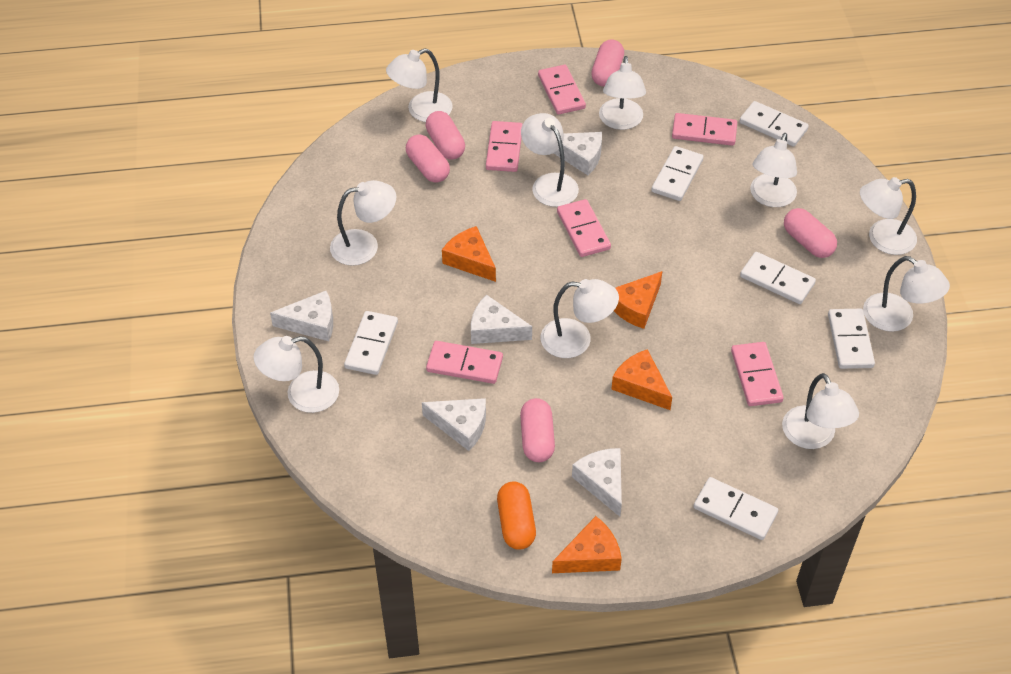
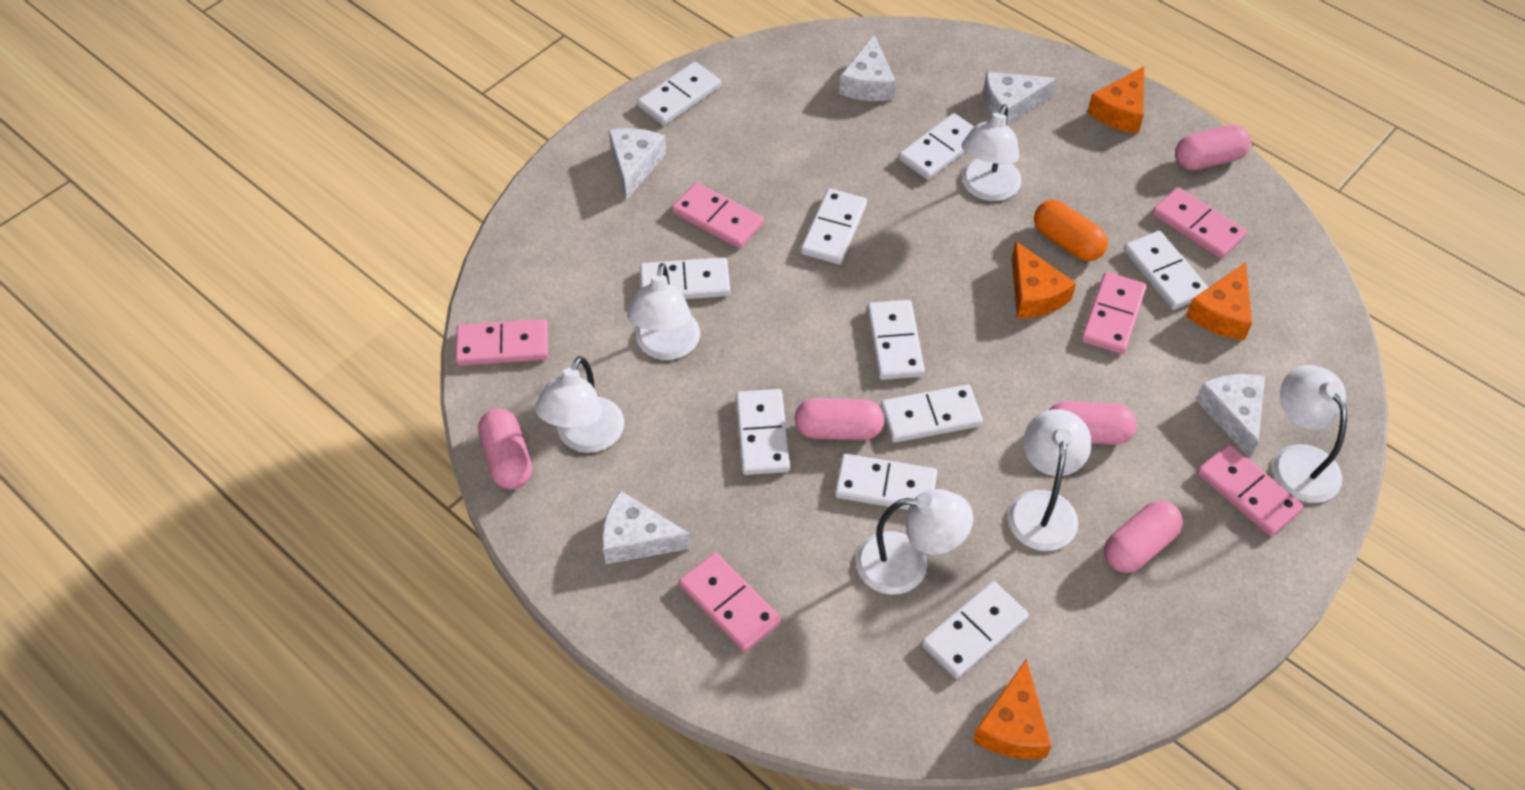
white domino: [344,311,398,375] [651,146,704,201] [693,477,778,540] [739,101,809,147] [740,252,816,304] [828,309,875,369] = 6 -> [637,62,721,126] [640,257,730,299] [736,389,790,475] [801,188,867,264] [835,454,937,510] [867,300,925,380] [881,385,983,443] [899,113,974,180] [922,581,1029,679] [1124,231,1209,310] = 10
white lamp: [253,336,339,413] [330,180,396,266] [386,48,453,122] [521,113,579,207] [541,279,619,358] [599,56,646,130] [750,133,797,207] [782,373,859,449] [860,177,917,255] [863,256,950,332] = 10 -> [535,356,624,453] [627,263,700,360] [856,489,973,595] [961,104,1022,201] [1008,409,1092,551] [1272,365,1347,503] = 6

